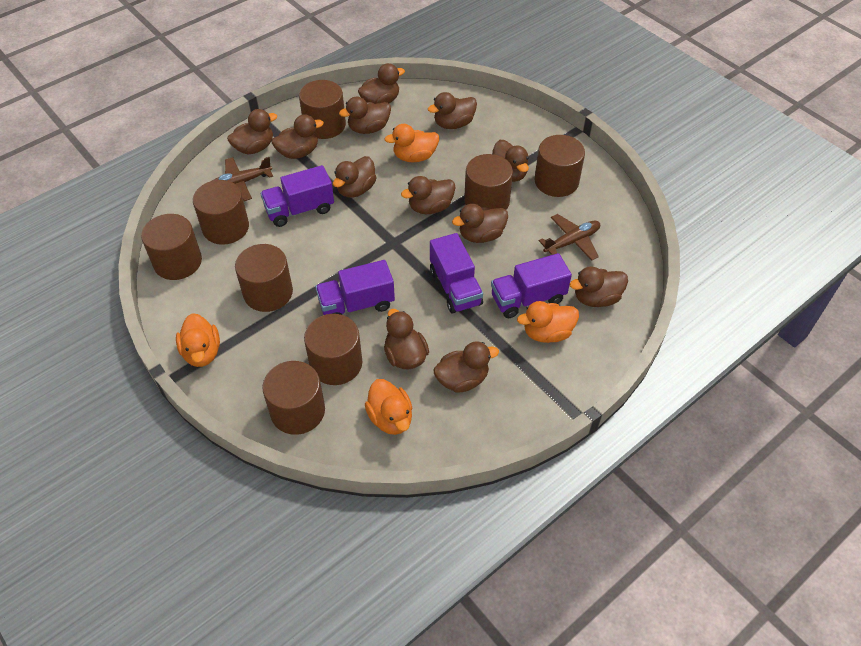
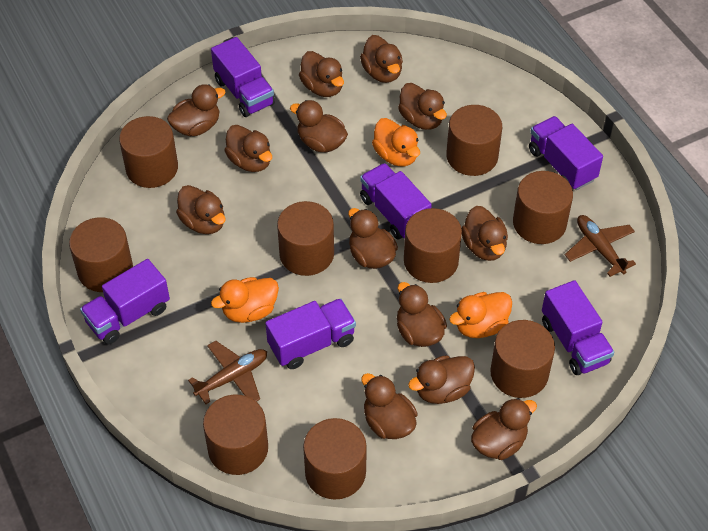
brown cylinder: [141,214,202,280] [193,180,249,245] [235,244,293,312] [262,361,325,435] [299,80,346,139] [304,314,362,385] [464,154,513,210] [535,135,585,197] = 8 -> [69,217,133,292] [119,116,178,188] [203,395,268,475] [277,201,334,276] [303,418,367,499] [404,208,462,283] [446,105,502,176] [490,320,555,398] [513,171,573,244] = 9
brown duck: [227,109,277,154] [272,114,324,159] [333,156,377,198] [339,96,391,134] [358,63,405,104] [384,309,429,369] [401,176,456,214] [428,92,477,129] [433,341,499,393] [452,204,508,243] [492,140,529,182] [569,266,628,307] = 12 -> [167,84,226,136] [176,185,226,234] [224,125,272,172] [290,100,348,153] [299,51,344,97] [348,208,398,269] [360,35,403,83] [361,373,418,439] [397,282,447,347] [398,83,447,130] [408,355,475,404] [461,206,508,261] [471,398,537,460] = 13
orange duck: [176,313,220,367] [365,379,412,435] [384,124,439,162] [517,301,579,343] = 4 -> [211,277,279,323] [372,118,420,166] [449,292,512,338] = 3
purple truck: [260,165,334,227] [315,260,395,315] [430,233,483,314] [491,253,572,318] = 4 -> [80,259,170,345] [211,37,275,117] [265,298,356,369] [360,163,432,239] [529,116,603,190] [542,280,614,375] = 6

